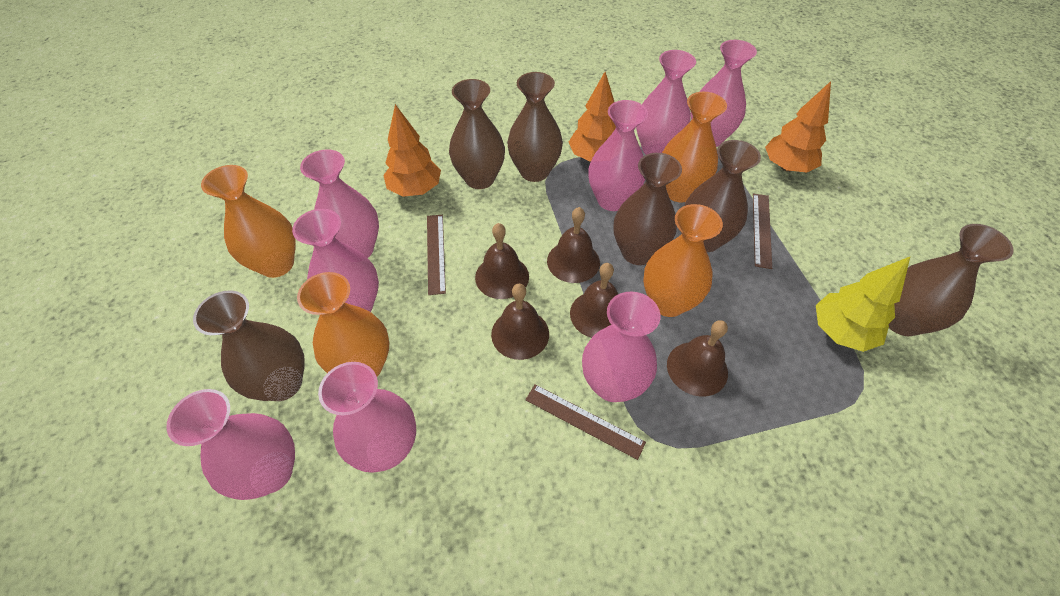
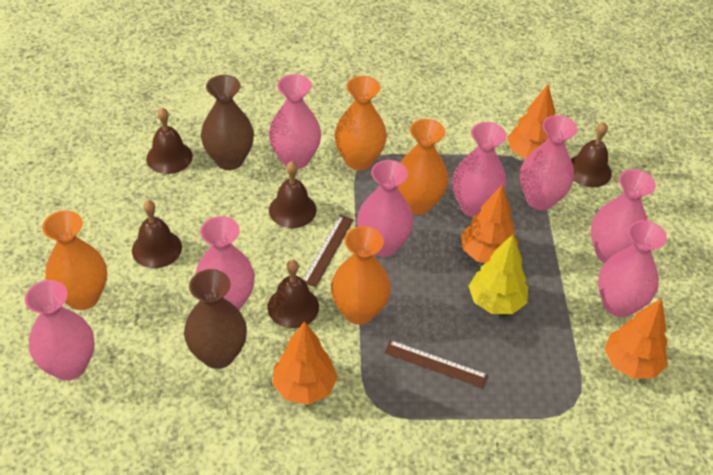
brown ruler: [427,215,446,295] [525,384,646,460] [753,193,772,269] = 3 -> [303,215,354,287] [384,340,488,388] = 2
brown vase: [193,290,305,401] [449,79,505,189] [507,72,563,182] [614,153,682,265] [685,140,761,252] [888,224,1014,336] = 6 -> [184,269,247,369] [201,75,254,170] = 2
orange tree: [383,104,441,197] [569,72,616,162] [765,81,831,173] = 3 -> [273,321,338,405] [461,185,518,263] [507,85,555,159] [604,298,668,379] = 4

